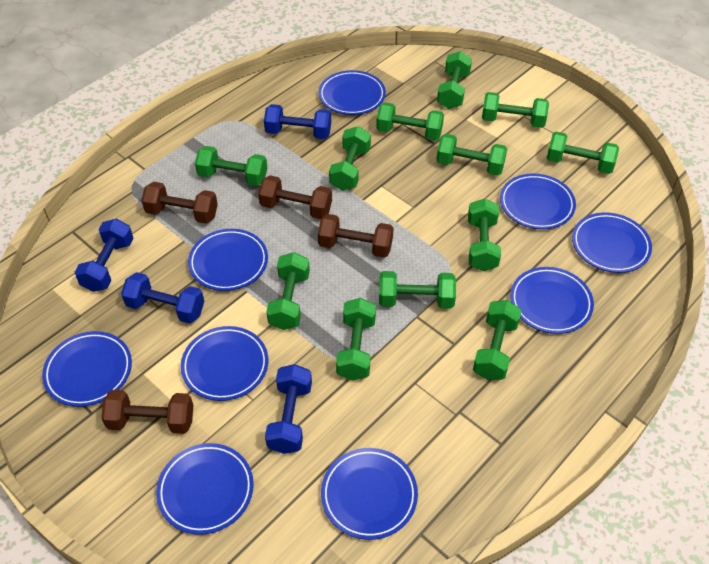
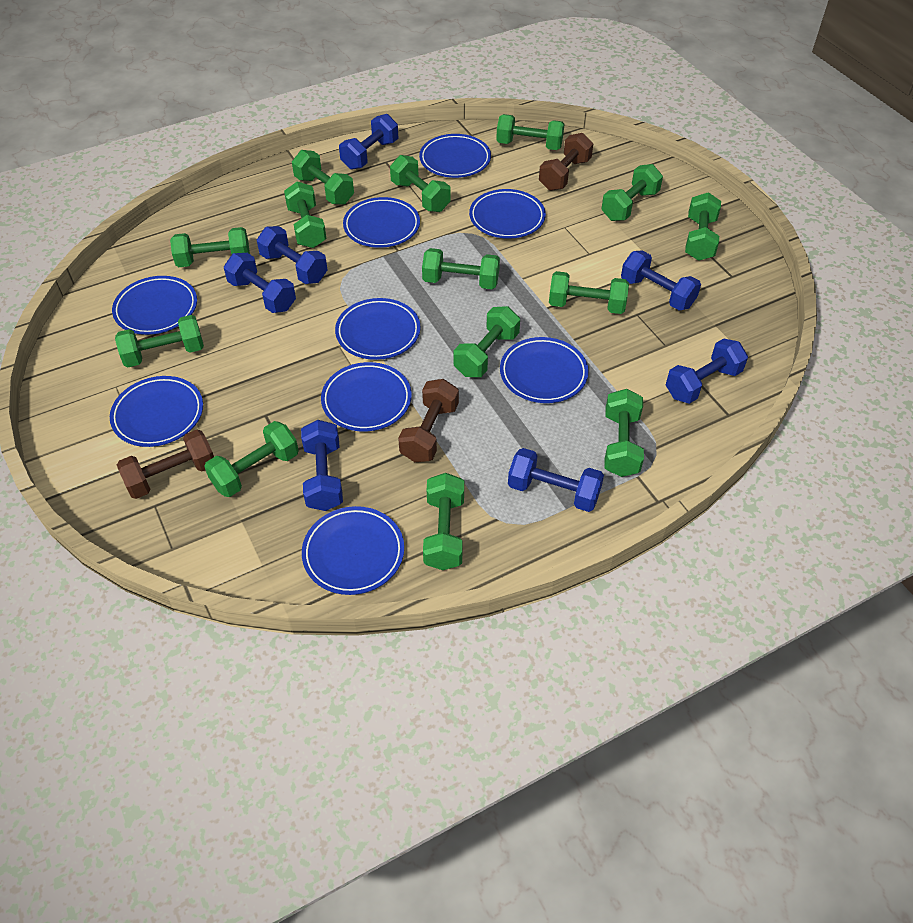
blue dumbbell: [75,219,134,292] [121,272,204,324] [264,104,331,139] [265,364,312,454] = 4 -> [224,253,296,313] [257,226,327,284] [301,420,343,511] [339,114,398,170] [508,448,604,512] [621,250,701,311] [666,338,748,404] = 7
brown dumbbell: [101,390,193,434] [141,182,218,224] [258,175,332,219] [318,214,393,258] = 4 -> [117,430,214,499] [398,379,459,462] [539,133,593,191] = 3
green dumbbell: [195,146,267,186] [266,252,310,330] [329,126,371,191] [336,298,376,381] [376,102,444,141] [379,271,456,308] [436,134,507,175] [437,51,472,109] [468,199,501,271] [473,300,522,380] [482,92,549,128] [547,132,619,174] = 12 -> [115,315,204,367] [170,227,250,267] [204,421,299,497] [284,182,327,248] [292,150,354,205] [390,155,451,212] [422,248,500,289] [423,473,464,570] [454,306,520,377] [496,114,564,150] [549,271,629,314] [601,164,663,221] [604,389,644,477] [685,192,721,261] = 14

